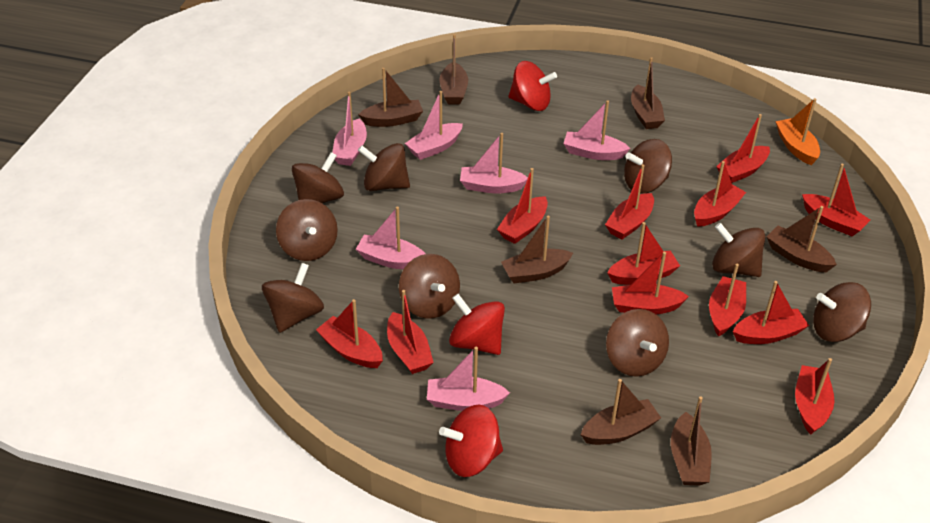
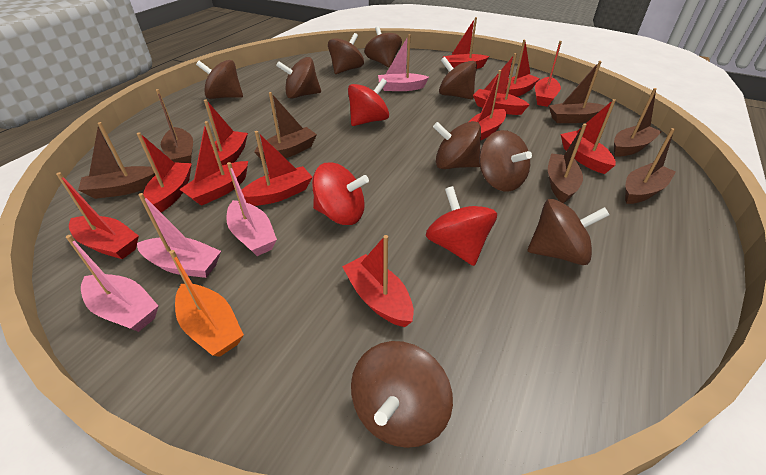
pink boat: [333,92,367,166] [356,207,426,269] [405,91,463,160] [427,347,510,411] [460,133,528,193] [564,100,630,160] = 6 -> [66,235,158,332] [137,193,221,278] [226,162,277,256] [378,34,429,91] = 4

